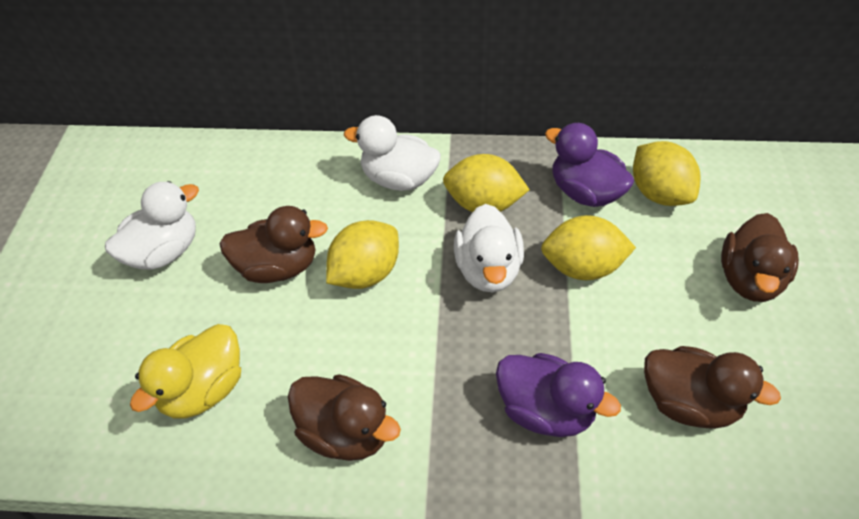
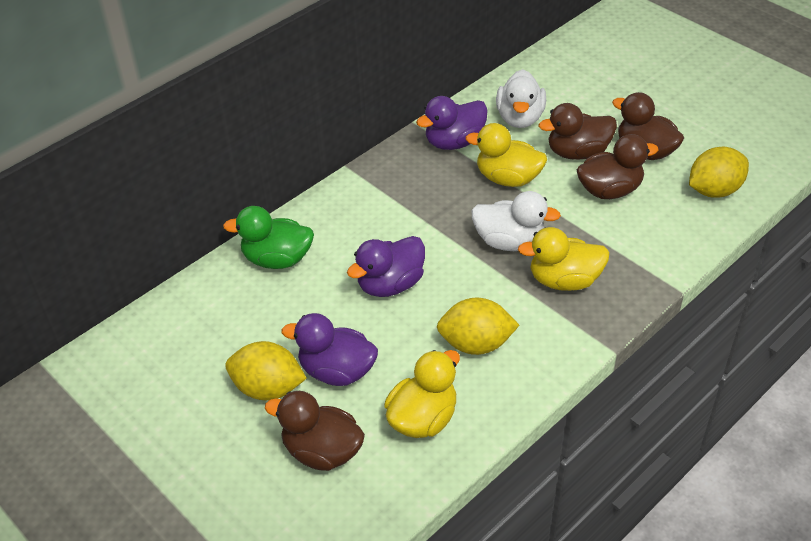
green duck: none = 0 -> [223,206,314,269] = 1
purple duck: [496,353,621,437] [545,123,634,207] = 2 -> [282,313,378,386] [347,236,425,297] [416,96,488,150] = 3
white duck: [105,181,199,270] [344,115,441,191] [454,204,524,292] = 3 -> [471,191,561,251] [496,69,546,128] = 2
yellow duck: [130,324,241,419] = 1 -> [384,350,460,438] [465,123,547,187] [518,227,610,291] = 3
yellow lemon: [326,220,399,289] [443,154,530,212] [541,215,636,280] [633,141,701,206] = 4 -> [225,341,307,400] [437,298,519,355] [689,147,749,198] = 3

